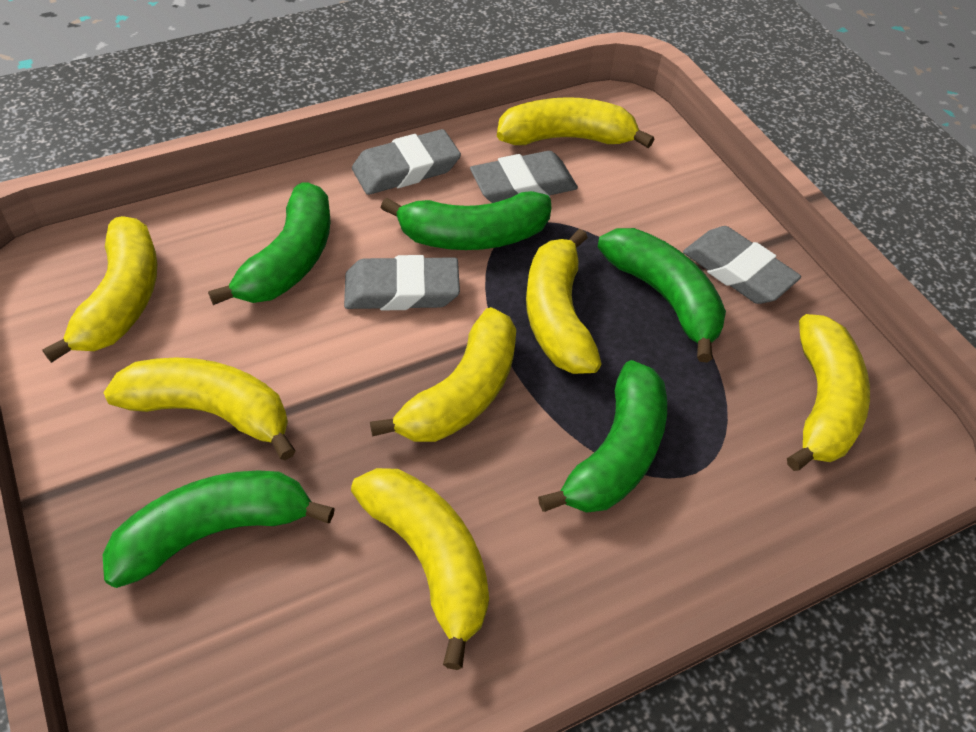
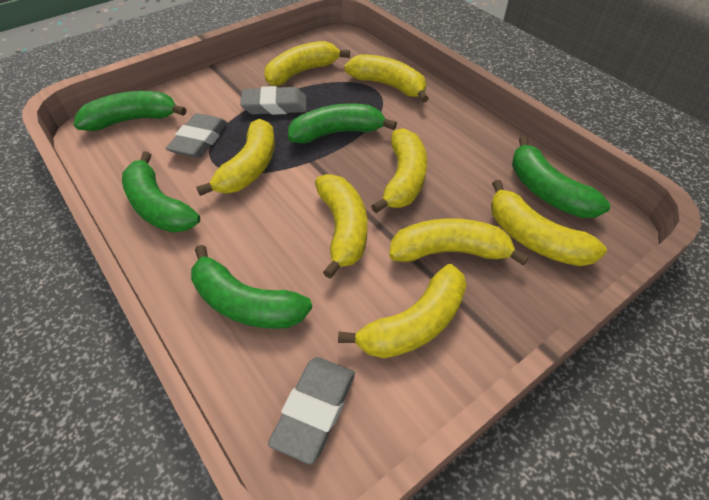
grey eraser: [344,255,460,310] [352,129,461,195] [470,151,578,203] [683,226,801,304] = 4 -> [166,113,228,158] [240,86,307,115] [268,357,355,465] = 3
yellow banana: [42,216,157,363] [103,357,296,460] [351,468,489,670] [370,307,516,442] [497,97,654,148] [526,229,602,374] [787,314,870,471] = 7 -> [196,119,275,196] [264,41,350,86] [315,174,367,279] [338,264,467,358] [344,54,429,103] [371,128,427,213] [389,218,529,266] [491,180,607,266] = 8

